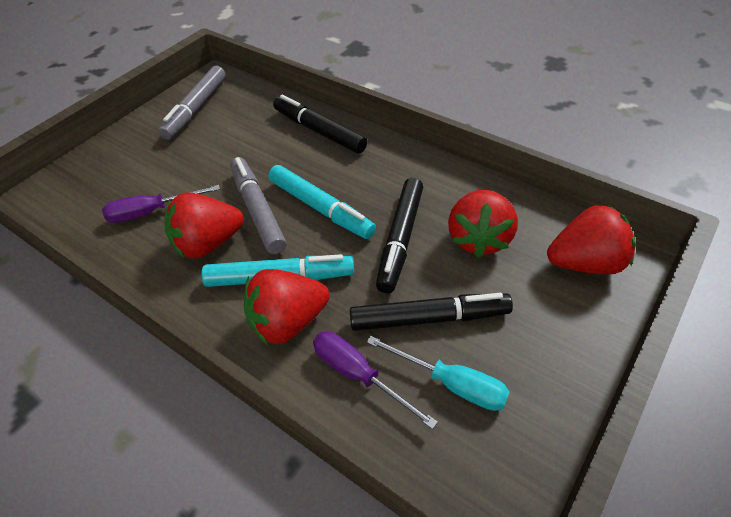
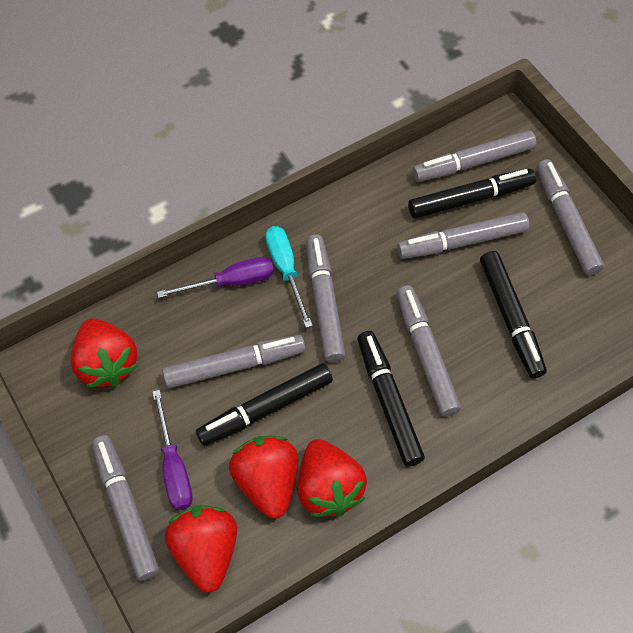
black marker: [273,95,367,153] [350,293,513,331] [376,178,423,293] = 3 -> [196,363,333,446] [357,331,425,467] [408,169,536,218] [480,251,547,378] = 4
grey marker: [158,66,226,140] [230,157,287,254] = 2 -> [92,435,160,581] [162,335,306,388] [306,234,346,362] [396,285,461,416] [397,212,529,259] [413,130,536,182] [537,159,604,276] = 7
turquoise marker: [201,254,354,287] [268,165,376,239] = 2 -> none = 0

